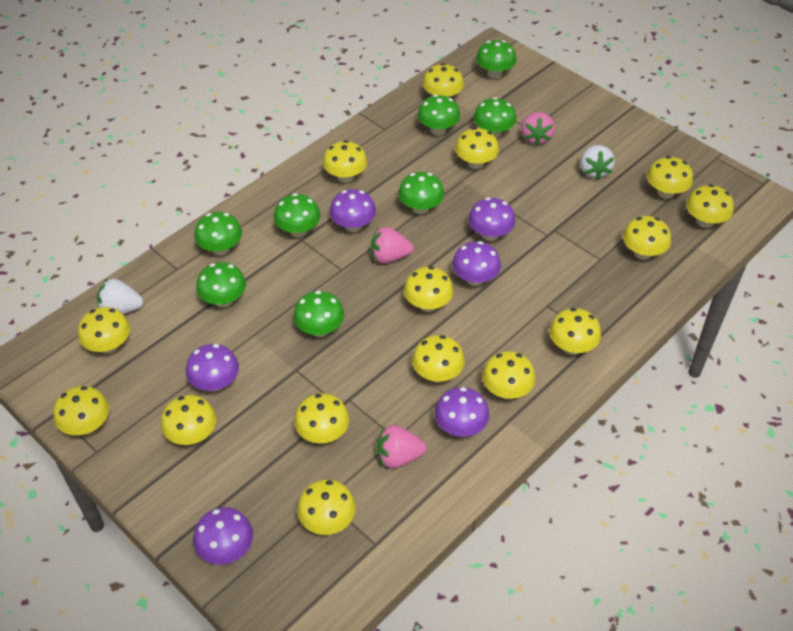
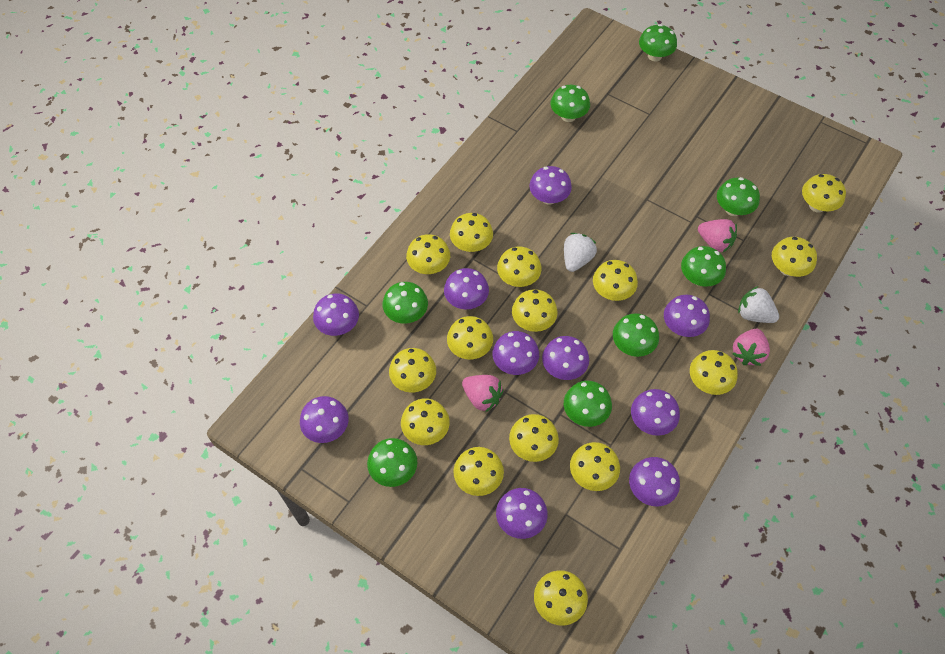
purple mushroom: [186,344,239,391] [193,507,253,565] [330,189,376,232] [435,387,489,437] [452,241,501,286] [468,197,515,241] = 6 -> [300,396,349,443] [313,293,359,336] [444,268,489,309] [493,331,539,375] [496,488,548,539] [530,166,572,205] [542,336,589,380] [629,457,680,506] [631,389,680,436] [664,295,710,337] = 10

